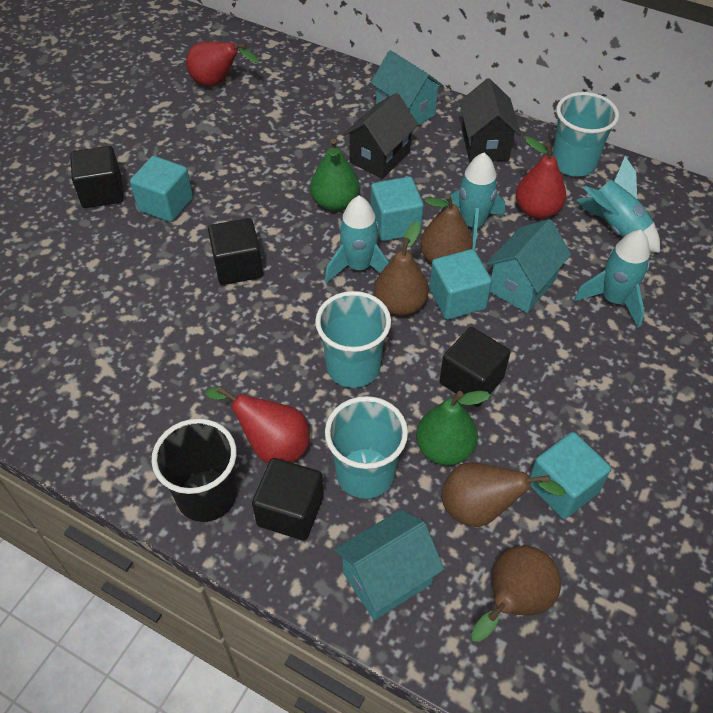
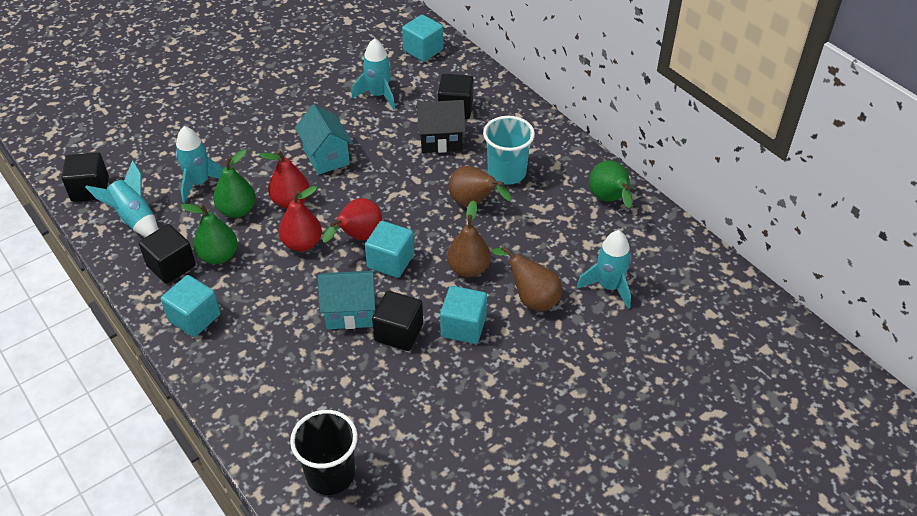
black house: [343,93,418,179] [459,78,521,163] = 2 -> [416,100,466,153] = 1
brown pear: [374,221,429,316] [420,194,473,264] [442,462,566,527] [471,546,561,642] = 4 -> [447,200,491,277] [449,166,512,207] [492,246,562,311] = 3
green pear: [310,139,360,211] [416,391,491,466] = 2 -> [180,204,238,264] [213,149,256,218] [589,161,632,208] = 3
turquoise cup: [315,291,391,388] [325,396,408,499] [552,92,619,176] = 3 -> [483,116,535,185] = 1
turquoise house: [334,509,444,620] [371,50,444,126] [486,219,571,313] = 3 -> [295,104,353,175] [318,271,375,329] = 2

